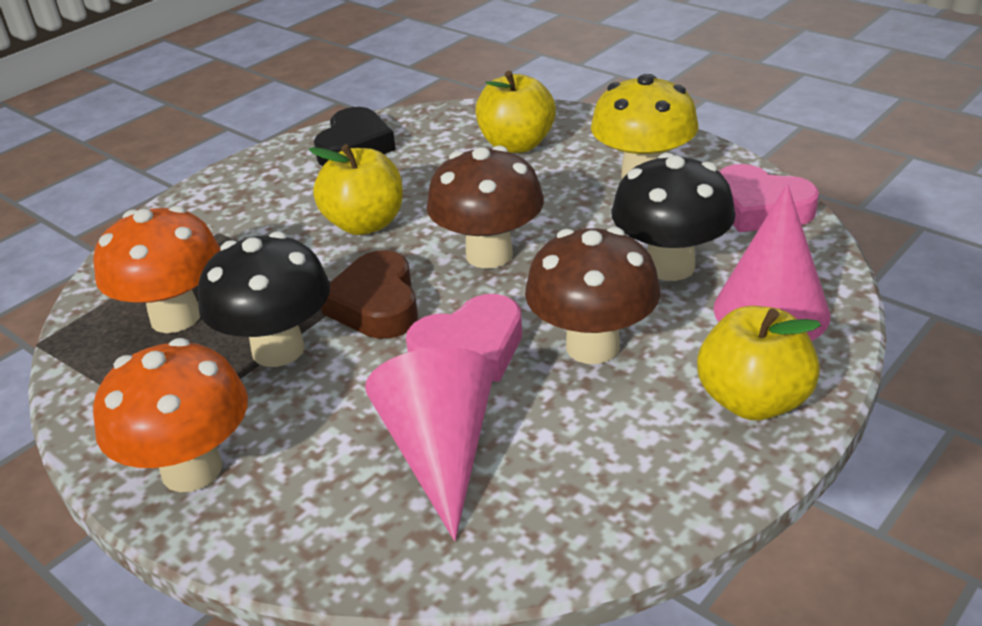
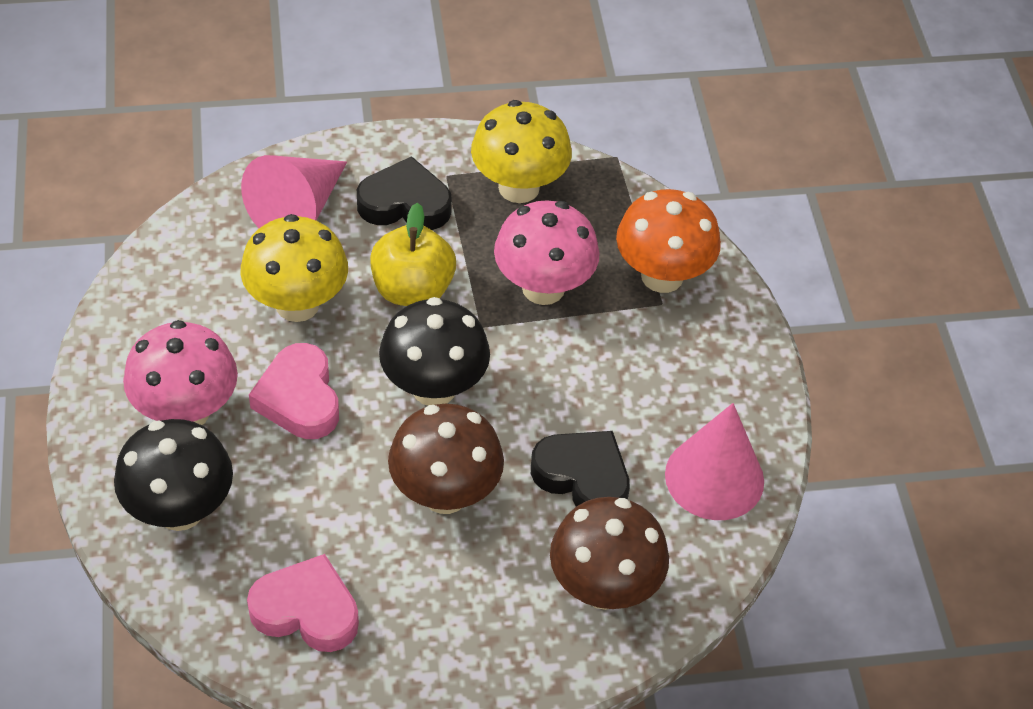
black heart: [314,107,396,166] = 1 -> [357,156,452,230] [531,431,630,506] = 2
brown heart: [321,250,418,339] = 1 -> none = 0
orange mushroom: [93,206,221,333] [93,338,248,492] = 2 -> [616,189,721,293] = 1
pink mushroom: none = 0 -> [123,320,238,425] [494,200,600,305] = 2
yellow apple: [309,144,403,235] [475,71,556,153] [697,306,821,420] = 3 -> [370,202,456,306] = 1
yellow mushroom: [591,74,699,179] = 1 -> [241,214,348,322] [471,100,572,203] = 2

